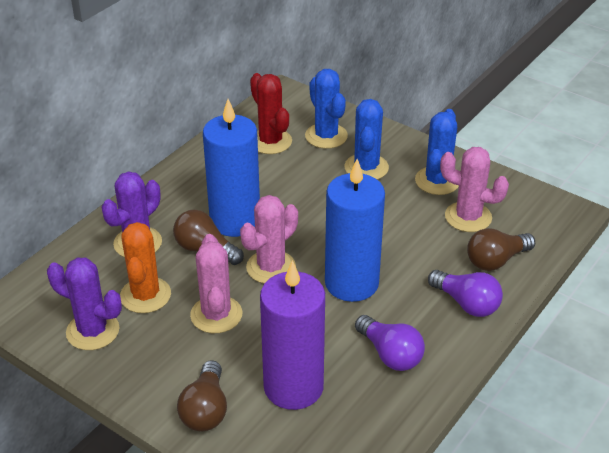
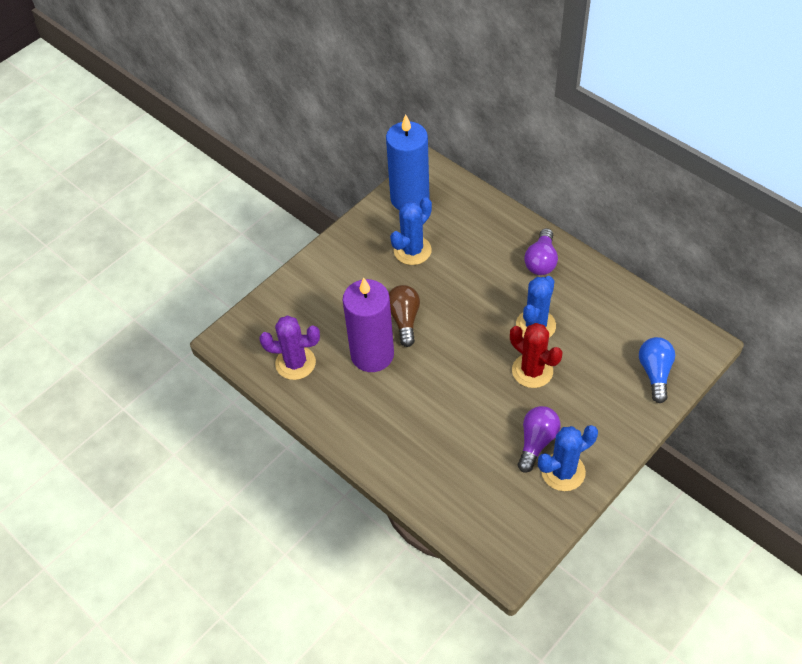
blue candle: [203,99,260,237] [325,159,385,302] = 2 -> [386,114,430,210] = 1
blue light bulb: none = 0 -> [639,337,675,403] = 1
brown light bulb: [173,210,244,265] [177,360,227,431] [467,228,535,271] = 3 -> [389,285,420,347] = 1
orange cactus: [120,222,171,313] = 1 -> none = 0
pink cactus: [190,234,242,333] [240,195,298,284] [440,147,509,232] = 3 -> none = 0
purple cactus: [47,258,122,350] [101,171,162,257] = 2 -> [259,315,320,380] = 1

